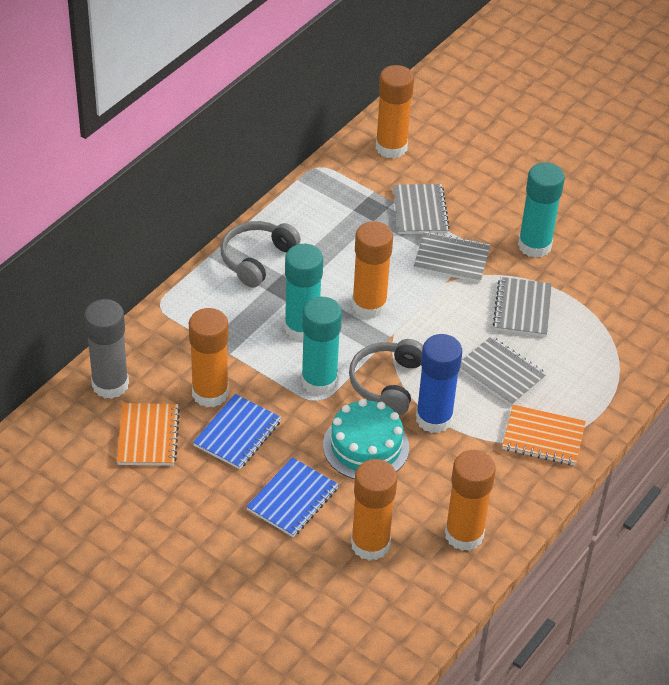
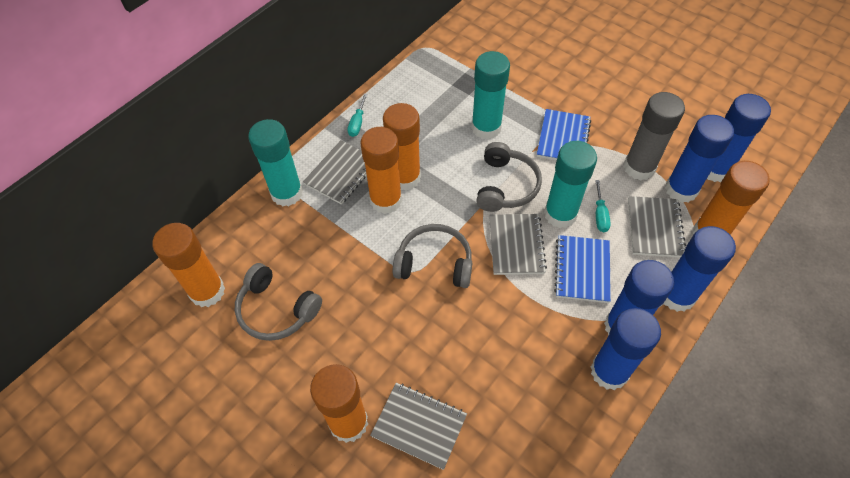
blue glue stick: [416,334,462,433] = 1 -> [591,308,661,390] [604,260,674,336] [664,226,736,312] [665,115,734,203] [707,94,771,182] = 5
grey headphones: [221,221,301,288] [349,339,423,415] = 2 -> [235,263,322,341] [393,224,472,288] [476,142,542,212] = 3
orange notebook: [117,403,180,466] [502,405,586,466] = 2 -> none = 0
turquoise cake: [323,399,409,479] = 1 -> none = 0
turquoise screwdriver: none = 0 -> [348,94,367,137] [595,180,611,232] = 2

